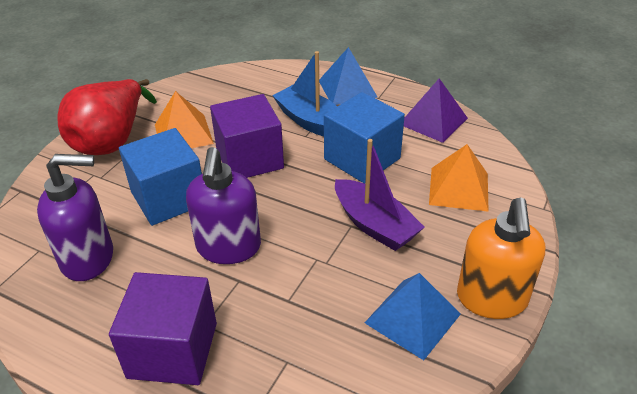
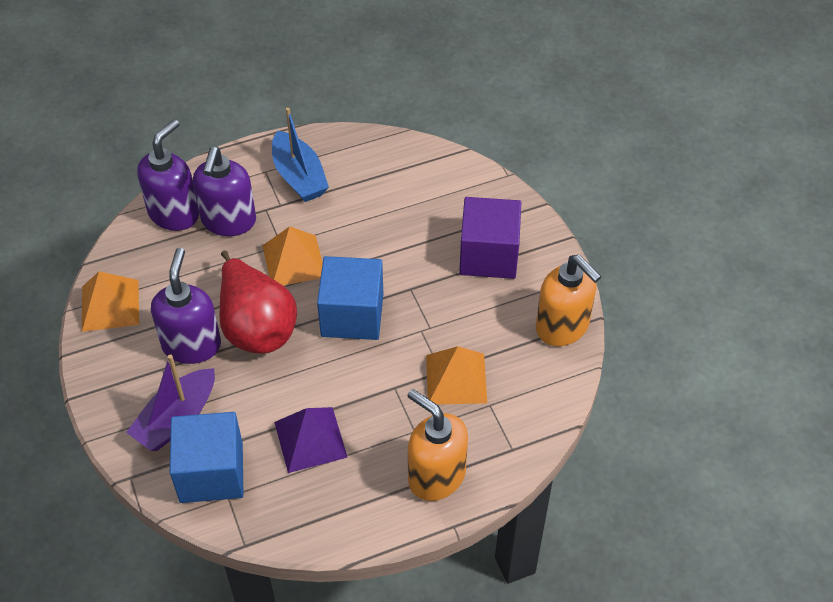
blue pyramid: [319,47,378,105] [365,273,461,360] = 2 -> none = 0
orange pyramid: [155,91,214,148] [429,144,489,212] = 2 -> [82,271,139,332] [262,226,323,285] [426,346,487,404] = 3
orange soap dispenser: [457,198,545,319] = 1 -> [407,389,468,501] [536,255,602,346] = 2
purple cube: [109,272,217,385] [210,94,284,178] = 2 -> [459,197,521,279] = 1
purple soap dispenser: [37,154,113,281] [186,147,261,264] = 2 -> [137,119,199,231] [151,248,221,364] [193,147,256,236] = 3

